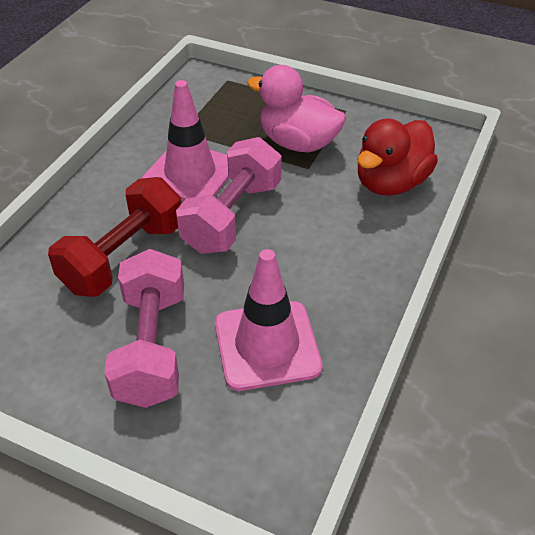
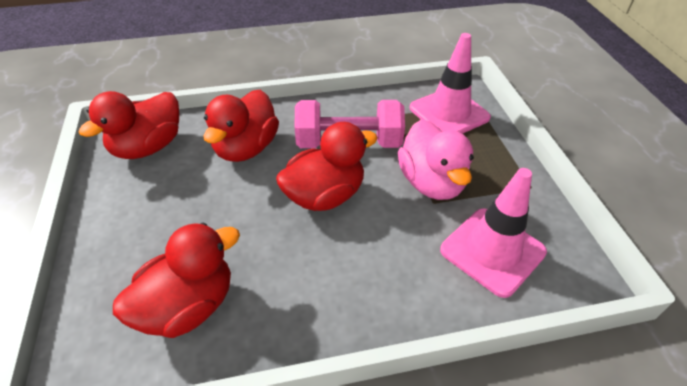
pink dumbbell: [104,249,184,408] [176,137,282,254] = 2 -> [295,100,405,148] = 1
red duck: [357,119,438,196] = 1 -> [78,91,179,159] [113,222,240,338] [203,90,279,162] [276,122,378,211] = 4
red dumbbell: [48,177,182,297] = 1 -> none = 0

